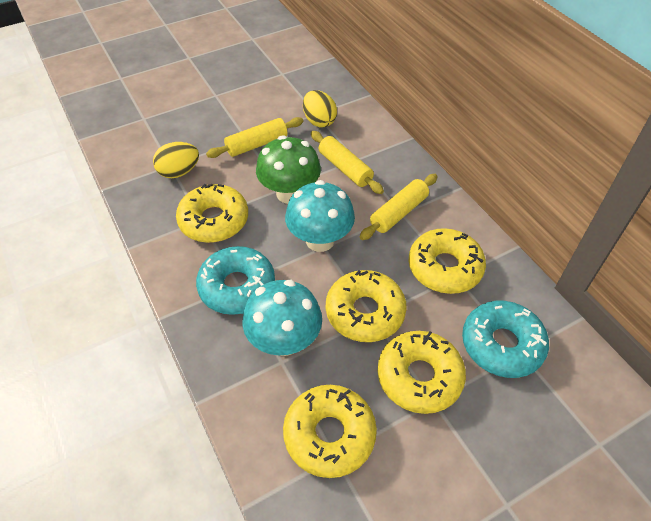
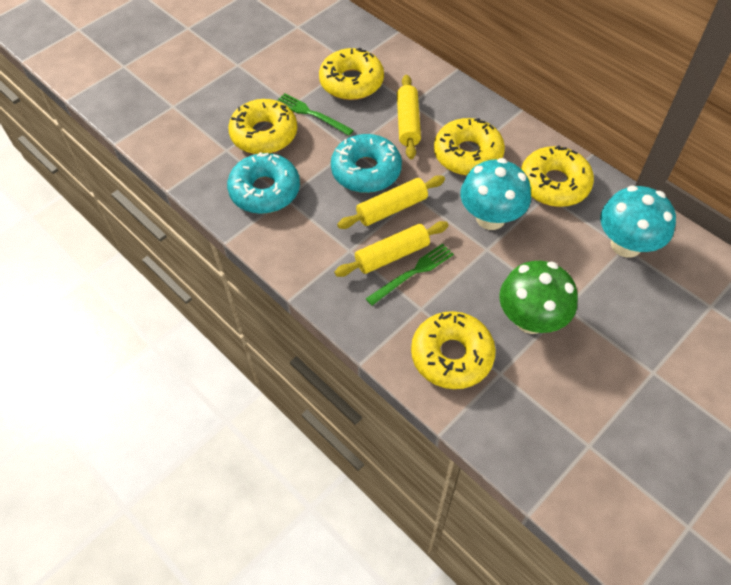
green fork: none = 0 -> [277,93,354,136] [366,244,454,306] = 2
yellow egg: [153,142,199,178] [303,90,337,128] = 2 -> none = 0

